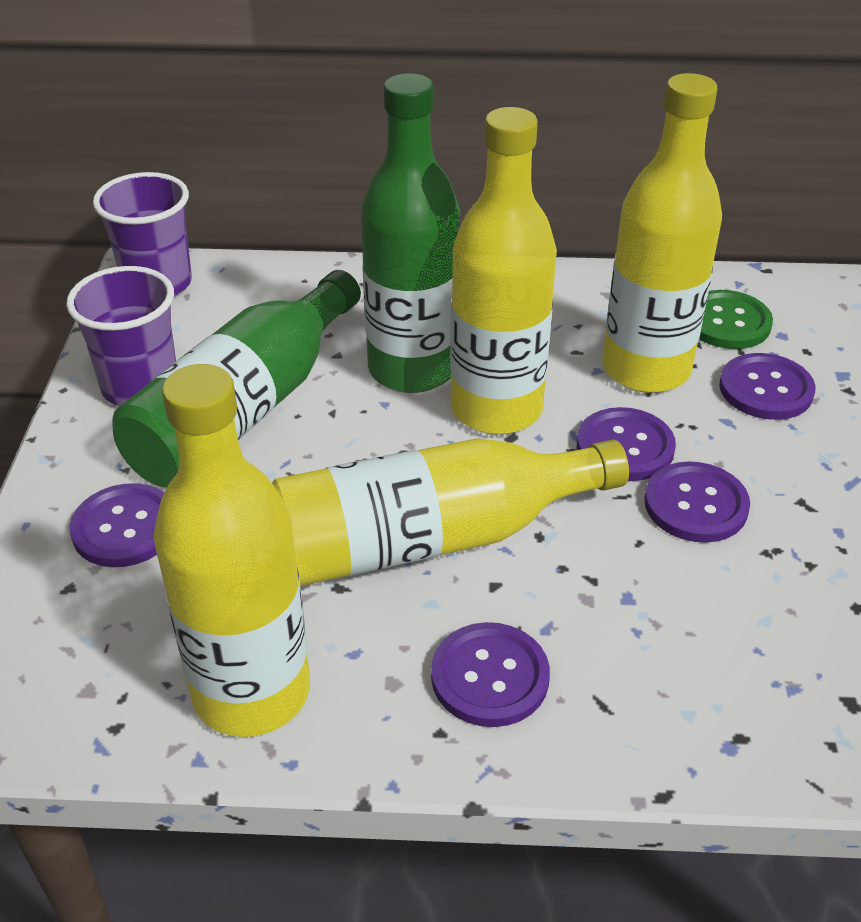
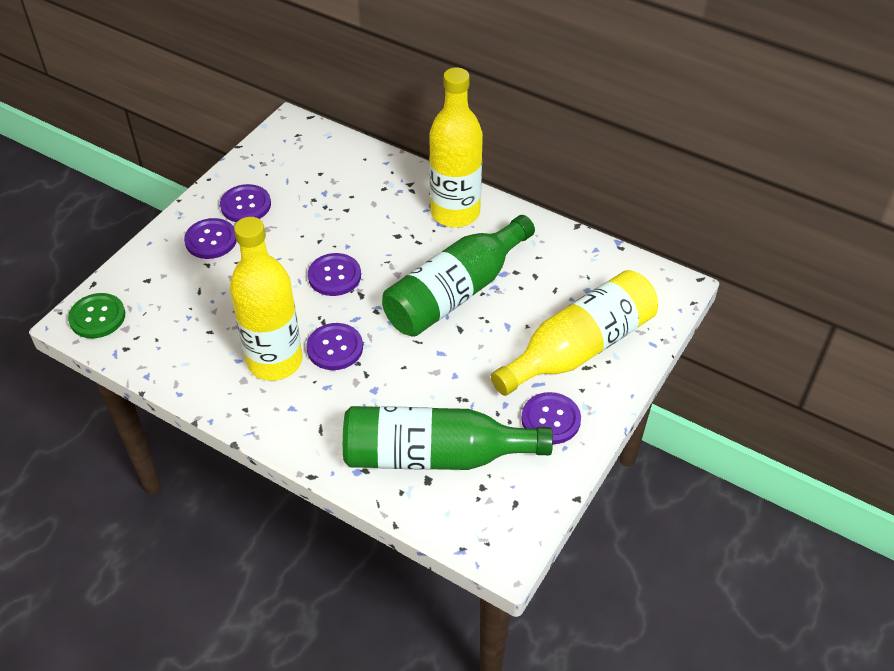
purple cup: [66,266,176,406] [93,172,192,296] = 2 -> none = 0
yellow bottle: [154,364,310,737] [272,438,629,586] [450,107,557,434] [602,73,722,393] = 4 -> [230,217,303,381] [429,67,483,227] [491,270,658,396] = 3

